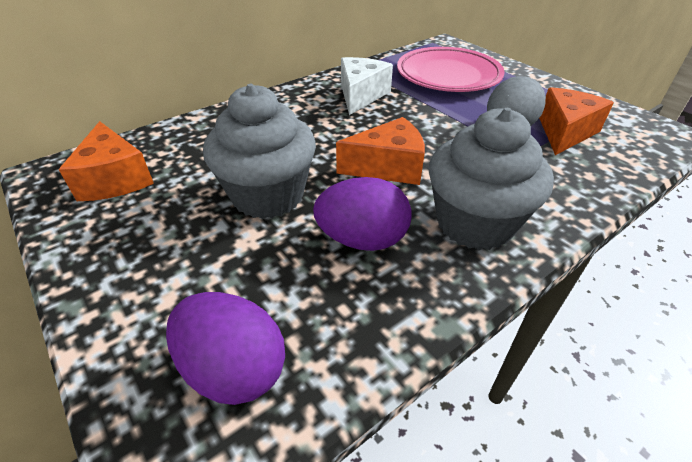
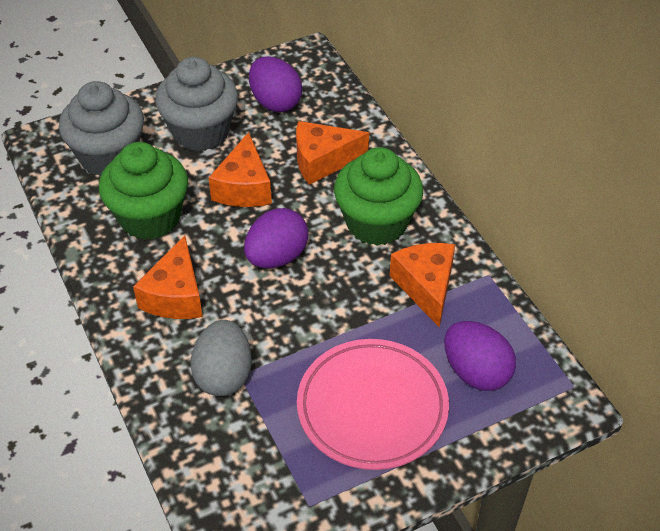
green cupcake: none = 0 -> [99,142,188,240] [334,147,423,246] = 2
orange cheese: [59,121,154,201] [336,117,425,185] [539,87,614,155] = 3 -> [133,235,203,319] [209,132,272,207] [296,121,369,185] [390,243,455,327] = 4
purple egg: [166,292,285,405] [313,177,412,251] = 2 -> [244,208,308,268] [249,56,302,112] [444,321,516,391] = 3
white cheese: [341,57,393,115] = 1 -> none = 0

